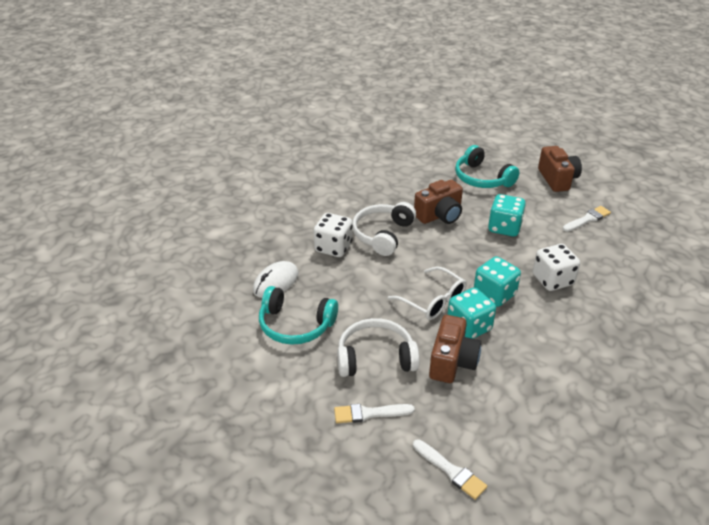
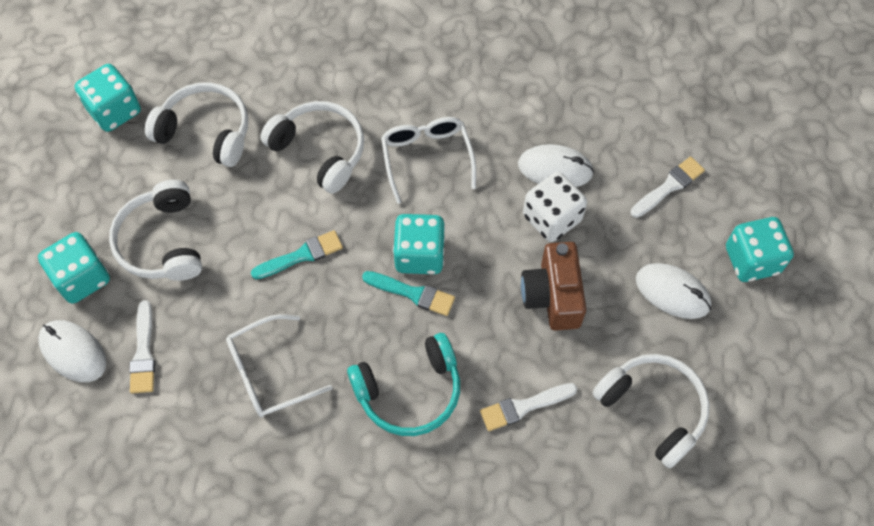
brown camera: [414,180,463,224] [429,315,481,383] [538,146,582,192] = 3 -> [521,242,586,331] = 1
turquoise brush: none = 0 -> [251,230,343,279] [362,271,455,316] = 2
turquoise dice: [447,288,496,339] [474,256,521,307] [488,194,526,237] = 3 -> [38,232,110,304] [75,64,141,132] [393,214,445,274] [726,217,794,282] = 4
turquoise headphones: [259,286,338,345] [455,145,519,188] = 2 -> [347,333,460,436] = 1
white dice: [314,213,353,257] [533,244,580,291] = 2 -> [523,172,587,242] = 1
white glasses: [388,267,466,320] = 1 -> [226,314,332,417] [381,117,476,204] = 2
white headphones: [337,318,420,377] [353,202,416,256] = 2 -> [109,180,202,281] [145,82,248,167] [260,101,364,194] [592,354,710,468] = 4
white mouse: [253,261,299,298] = 1 -> [38,320,106,382] [518,144,594,187] [636,263,711,319] = 3

